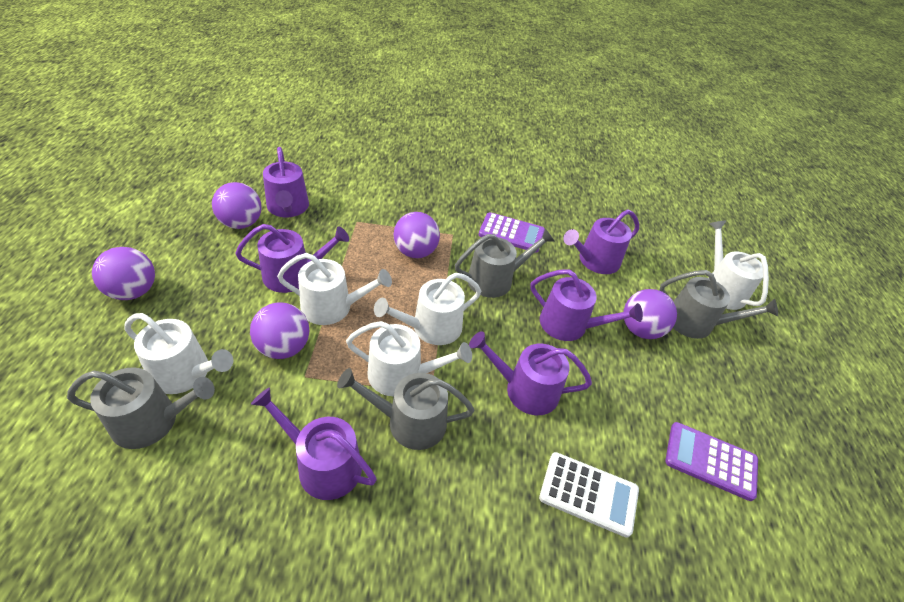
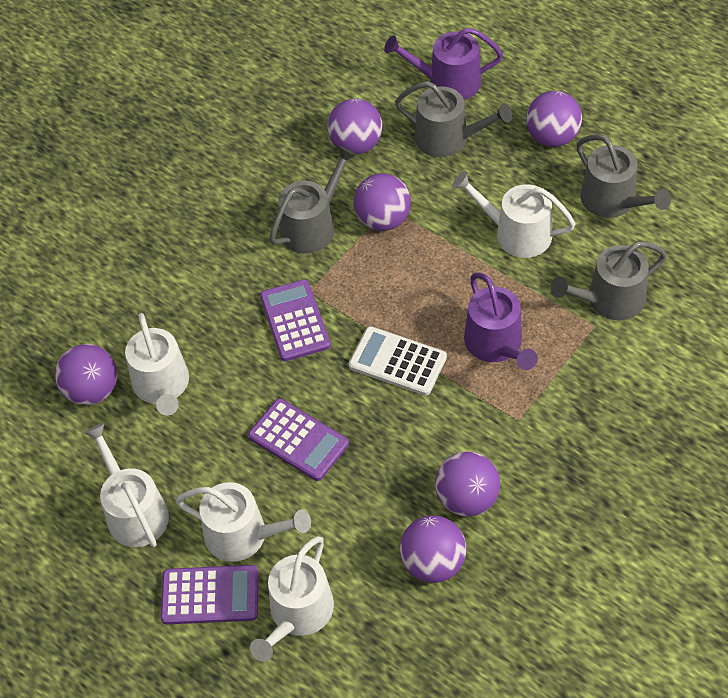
purple ball: [92,247,155,300] [212,182,262,229] [250,302,309,359] [394,212,440,258] [624,289,677,339] = 5 -> [55,344,117,405] [327,98,383,154] [354,173,411,231] [400,516,466,583] [435,451,500,517] [526,91,582,147] = 6
purple calculator: [479,212,545,253] [665,422,758,501] = 2 -> [161,565,258,624] [248,398,349,481] [260,279,331,361] = 3
purple watering can: [235,224,349,293] [251,387,377,500] [263,147,309,217] [469,331,592,415] [530,269,643,341] [563,210,639,274] = 6 -> [384,28,503,100] [464,273,537,370] = 2

